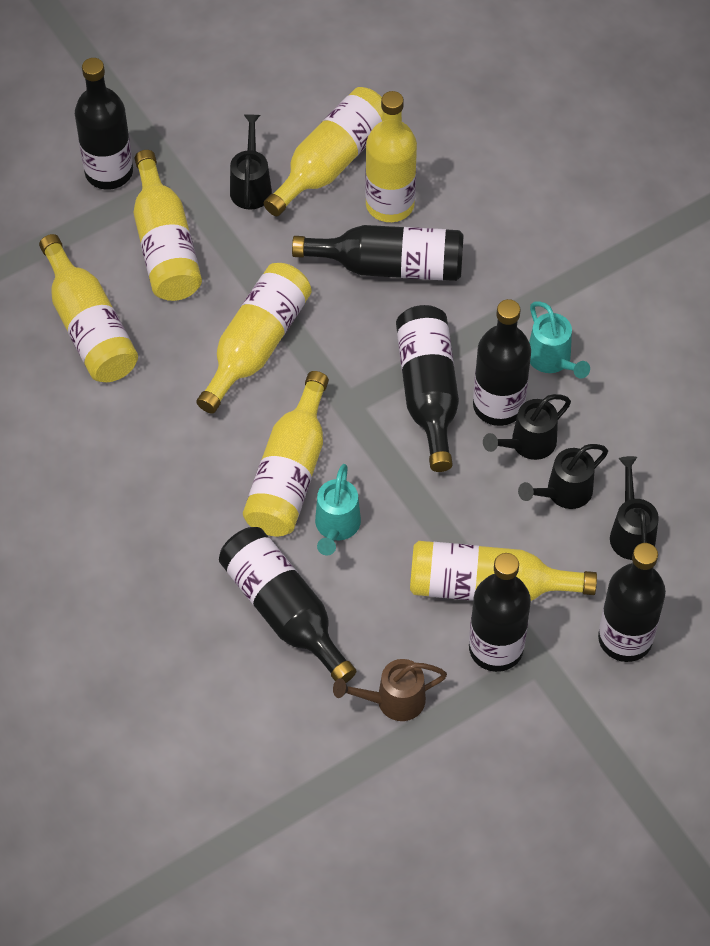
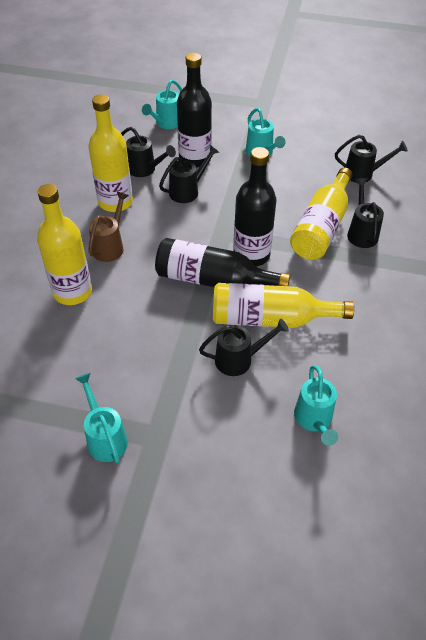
black bottle: [75,58,133,190] [219,527,356,683] [292,225,464,281] [396,305,459,472] [469,553,531,672] [473,299,531,426] [598,543,666,662] = 7 -> [155,238,290,287] [177,53,212,168] [233,147,276,266] = 3
black watering can: [230,114,272,210] [483,394,571,460] [518,444,608,509] [610,456,659,560] = 4 -> [121,127,176,177] [159,145,219,203] [199,319,289,376] [335,135,408,183] [347,178,384,248] = 5
turquoise watering can: [315,464,361,556] [529,301,590,379] = 2 -> [75,373,128,463] [142,80,182,129] [246,108,285,157] [294,365,338,446] = 4
yellow bottle: [39,234,138,382] [133,150,202,301] [196,263,312,414] [243,371,329,536] [264,87,383,216] [365,91,417,222] [410,541,597,601] = 7 -> [37,184,92,305] [89,94,133,212] [213,283,354,328] [290,168,353,260] = 4

